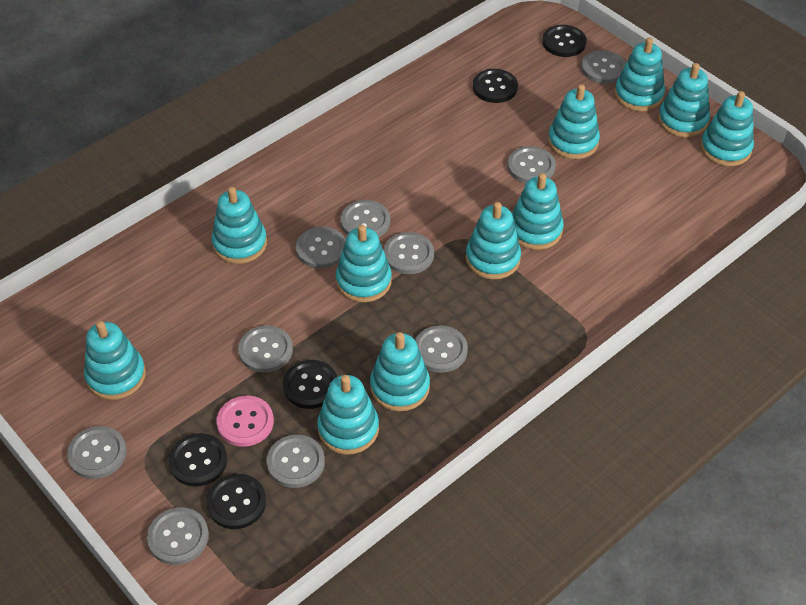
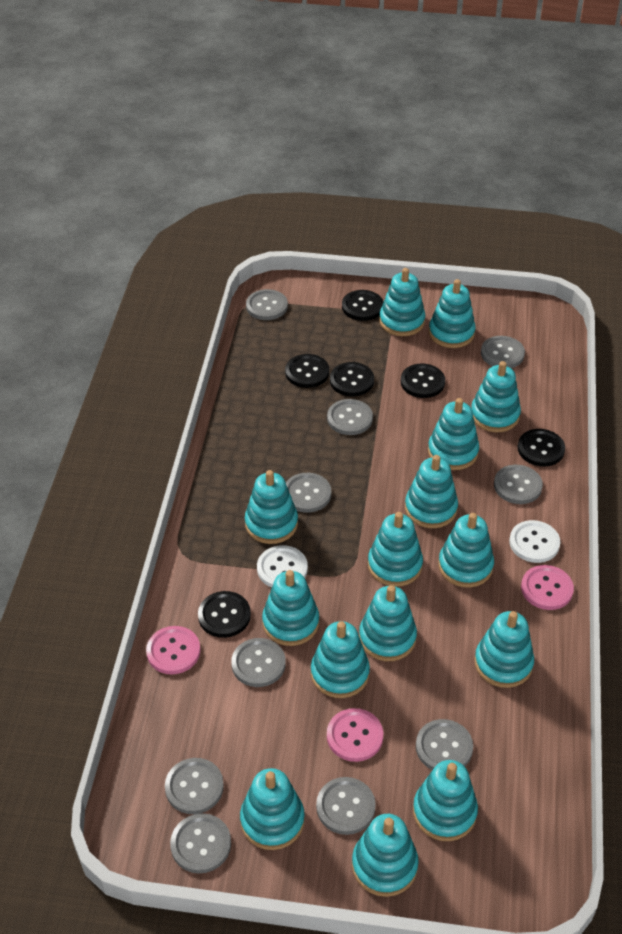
black button: [168,433,227,487] [206,474,266,529] [283,360,337,409] [473,69,518,103] [542,25,587,57] = 5 -> [198,591,251,638] [285,354,329,388] [330,362,374,396] [342,290,383,321] [401,364,445,398] [518,429,565,467] = 6
pink button: [216,395,274,447] = 1 -> [146,626,201,674] [327,708,383,762] [521,565,574,610] = 3
turquoise stacking toy: [84,321,146,400] [211,187,267,264] [317,375,379,455] [336,225,392,302] [370,332,430,411] [466,202,521,279] [512,173,564,250] [548,84,600,159] [615,37,665,111] [658,63,710,137] [701,91,754,166] = 11 -> [240,768,305,850] [245,470,298,544] [262,570,319,646] [311,621,370,698] [352,814,419,897] [359,585,417,661] [368,512,423,587] [379,268,425,336] [405,455,458,528] [413,760,478,841] [428,398,479,470] [429,279,476,348] [438,513,494,588] [471,361,521,432] [475,611,534,688] = 15
white button: none = 0 -> [257,545,308,587] [509,520,560,563] = 2

